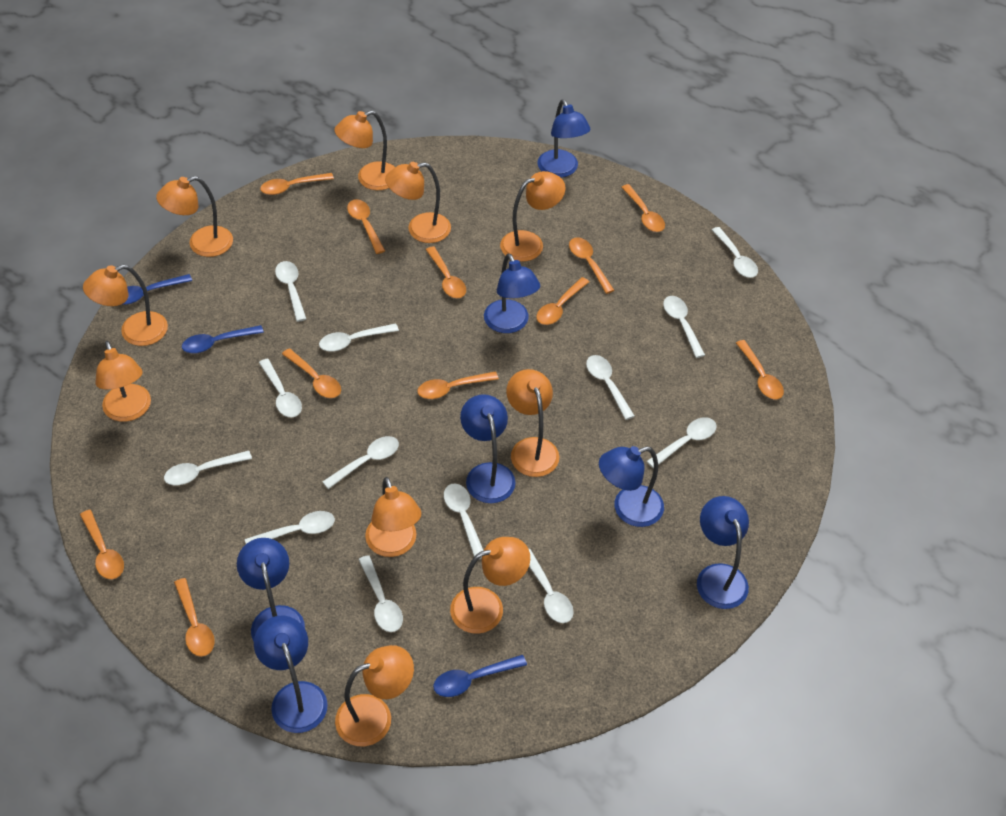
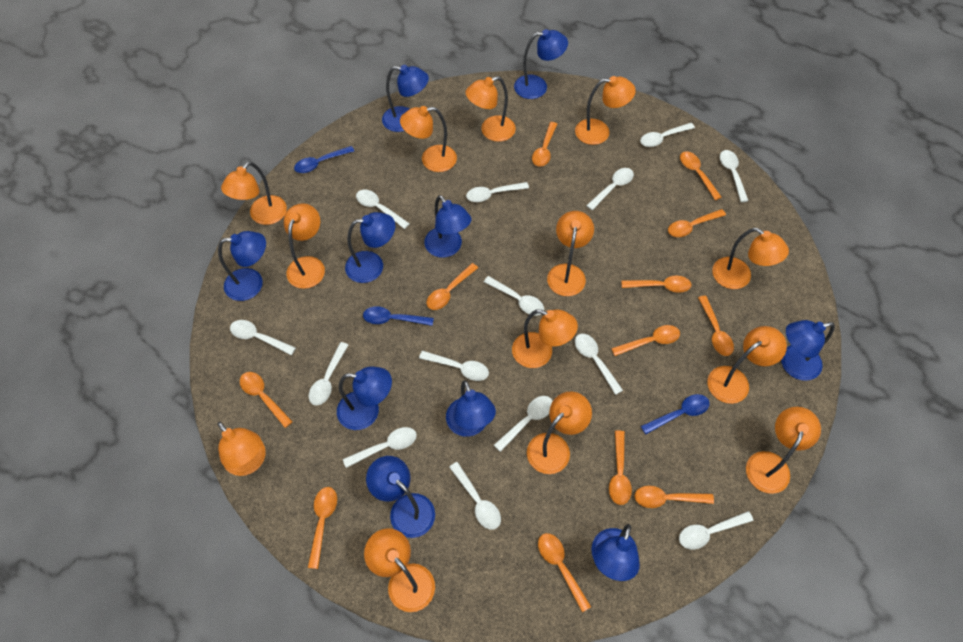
blue lamp: [237,538,305,642] [254,616,328,733] [460,394,516,503] [484,253,540,333] [538,99,591,178] [599,446,664,527] [697,496,749,609] = 7 -> [218,231,266,301] [337,367,392,430] [345,212,395,283] [366,456,435,538] [382,65,429,132] [424,195,471,258] [446,381,496,437] [514,29,568,99] [591,524,640,581] [781,320,835,381] = 10
orange lamp: [83,265,168,346] [96,341,151,422] [156,176,233,257] [334,111,395,190] [335,645,414,746] [365,477,421,557] [385,162,451,243] [450,537,530,634] [500,171,565,262] [506,369,559,477] = 10 -> [217,422,266,476] [221,162,287,225] [284,203,325,289] [364,528,435,612] [400,106,457,172] [465,76,516,142] [512,309,578,368] [527,392,592,474] [547,211,594,296] [575,76,636,145] [707,326,787,404] [712,228,789,289] [746,407,821,494] = 13
orange spoon: [80,510,124,579] [174,578,215,657] [260,173,334,195] [282,348,341,398] [347,199,385,254] [417,371,499,399] [426,246,466,298] [537,277,589,325] [569,237,615,294] [621,184,665,232] [736,340,784,400] = 11 -> [240,372,293,428] [308,487,337,569] [426,263,478,310] [532,122,557,167] [538,533,591,612] [609,430,632,505] [611,325,680,356] [621,276,691,293] [634,486,714,508] [668,209,726,237] [680,151,722,200] [698,296,734,356] = 12
white spoon: [164,450,252,486] [245,511,335,544] [259,359,302,418] [275,261,306,322] [319,323,399,352] [322,436,399,489] [358,555,403,632] [444,484,484,560] [529,549,574,623] [586,355,635,420] [647,417,717,469] [663,296,705,358] [712,227,758,278] = 13 -> [230,320,296,355] [309,342,348,405] [343,427,417,468] [356,190,410,229] [419,351,489,381] [449,462,501,530] [466,182,529,202] [484,276,544,316] [494,396,553,452] [575,334,623,395] [586,168,634,210] [640,123,695,147] [679,511,753,549] [720,150,749,202] = 14

